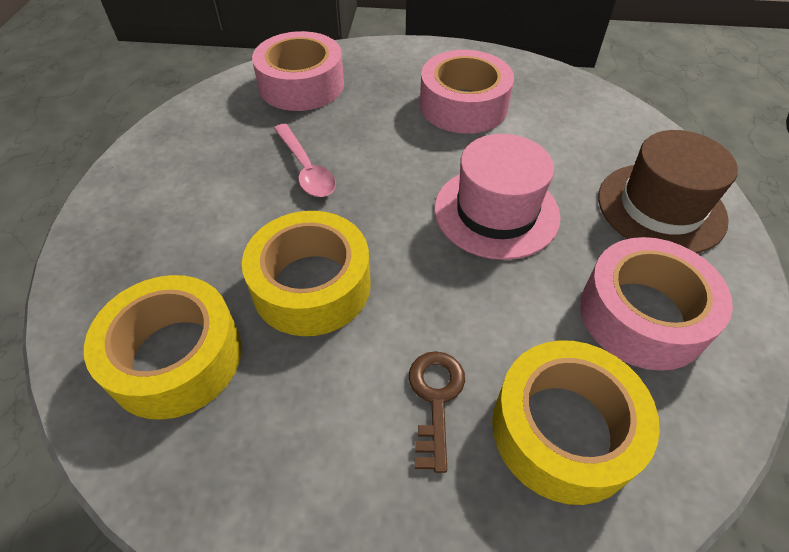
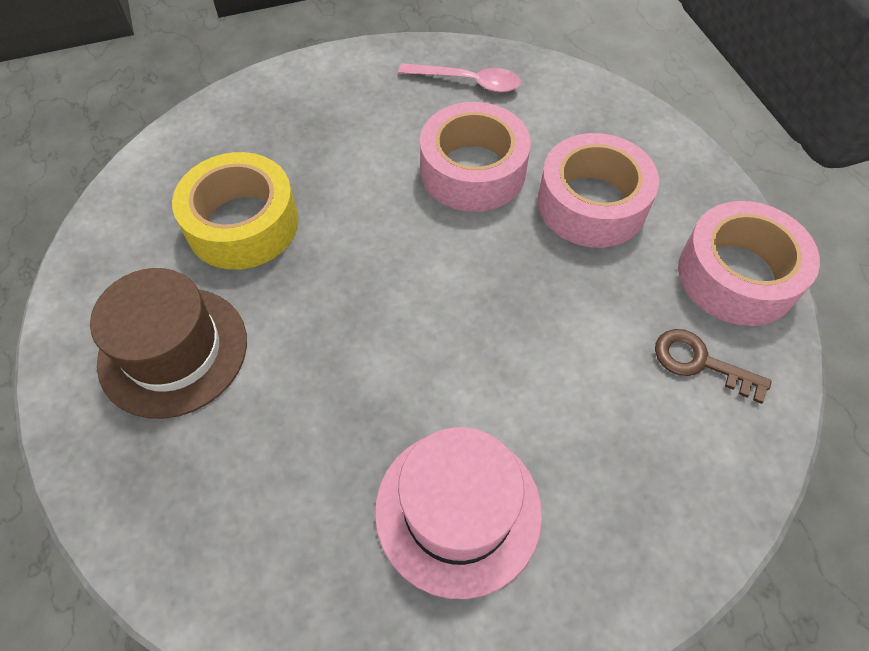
yellow tape: [84,275,241,420] [242,211,371,336] [492,340,660,505] = 3 -> [172,152,299,270] = 1

